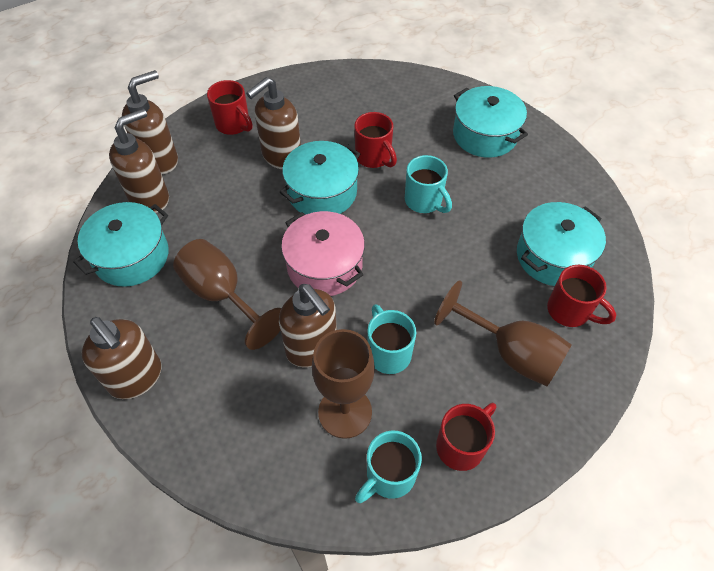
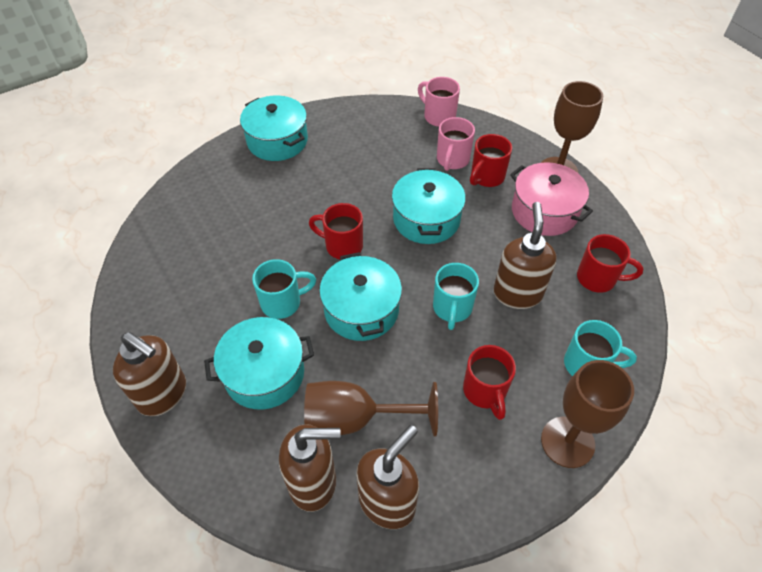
brown soap dispenser: [82,317,162,399] [109,109,169,213] [122,70,178,174] [246,77,301,169] [279,284,337,367] = 5 -> [113,332,186,416] [279,424,341,512] [357,425,419,529] [493,202,557,309] = 4
pink mug: none = 0 -> [418,77,460,127] [437,117,475,171] = 2

